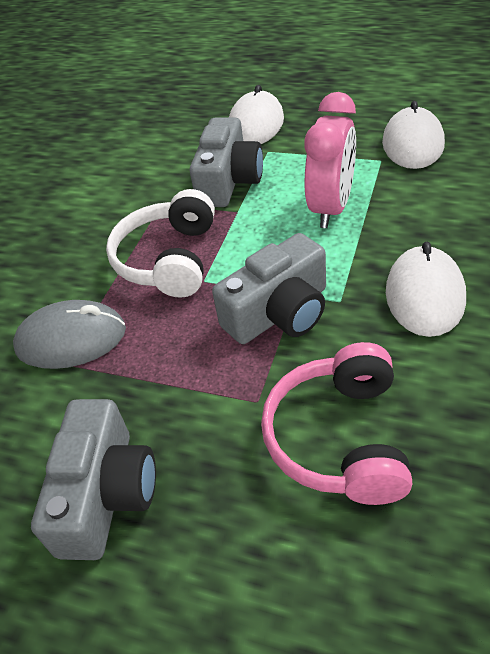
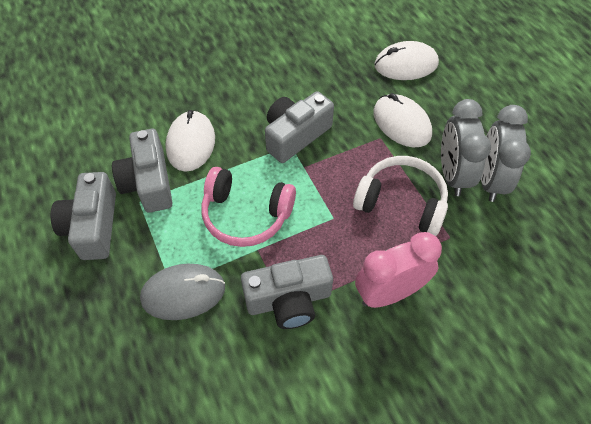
grey camera: [31,399,156,560] [190,118,263,207] [212,233,326,344] = 3 -> [51,172,116,260] [112,129,173,213] [241,255,333,329] [265,91,334,163] = 4
grey clock: none = 0 -> [441,99,491,196] [481,105,531,202] = 2

